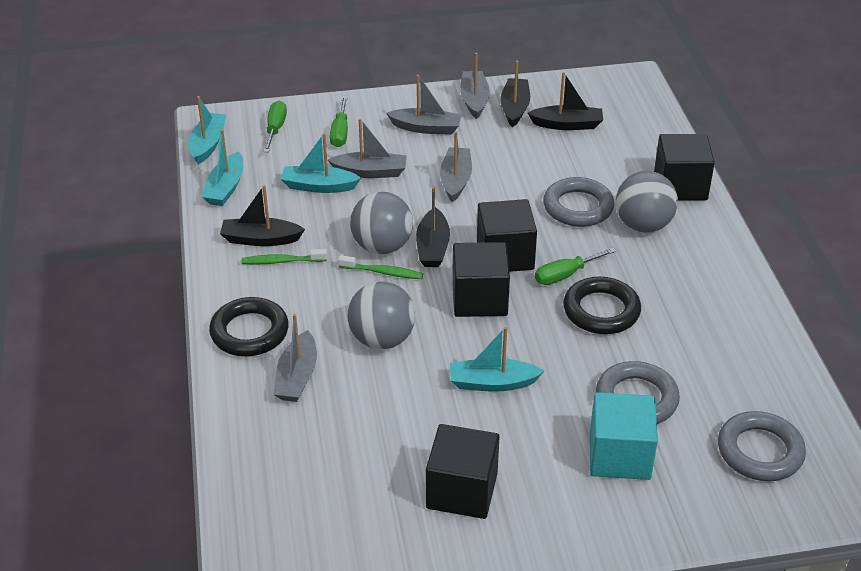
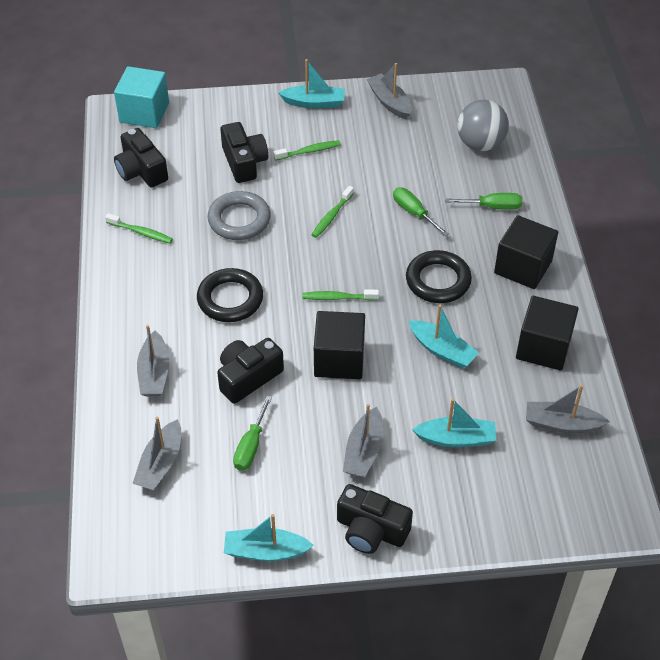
black boat: [220,185,305,246] [416,187,450,267] [500,60,530,127] [528,72,603,130] = 4 -> none = 0
black camera: none = 0 -> [114,128,168,187] [217,338,284,404] [220,122,268,183] [337,484,413,554] = 4
black cube: [426,424,500,519] [452,242,510,317] [477,199,537,272] [654,134,715,200] = 4 -> [314,311,365,379] [494,215,558,289] [516,296,579,371] = 3
green toothbrush: [241,249,327,265] [338,255,423,279] = 2 -> [105,213,173,243] [273,140,341,161] [302,289,379,301] [312,186,354,238] = 4
grey ball: [348,282,416,349] [350,191,413,254] [616,171,678,233] = 3 -> [457,100,509,151] = 1
grey ring: [543,177,615,227] [596,361,680,424] [718,411,806,481] = 3 -> [207,191,271,240] = 1

